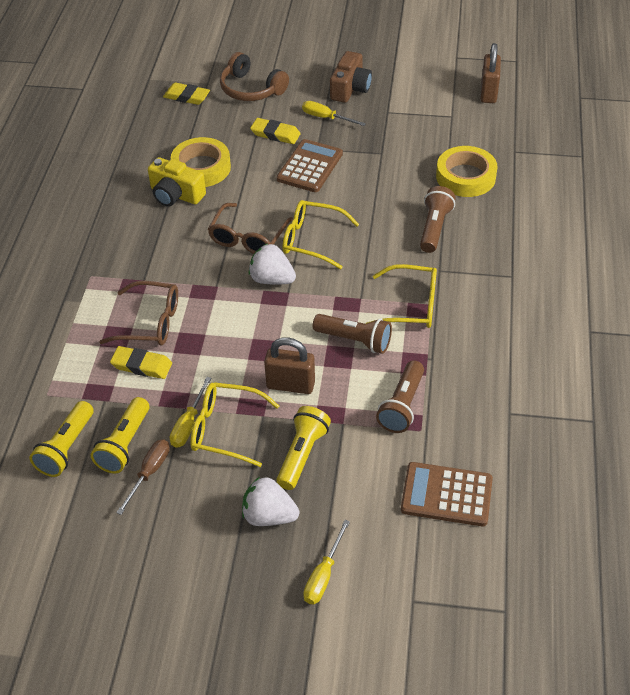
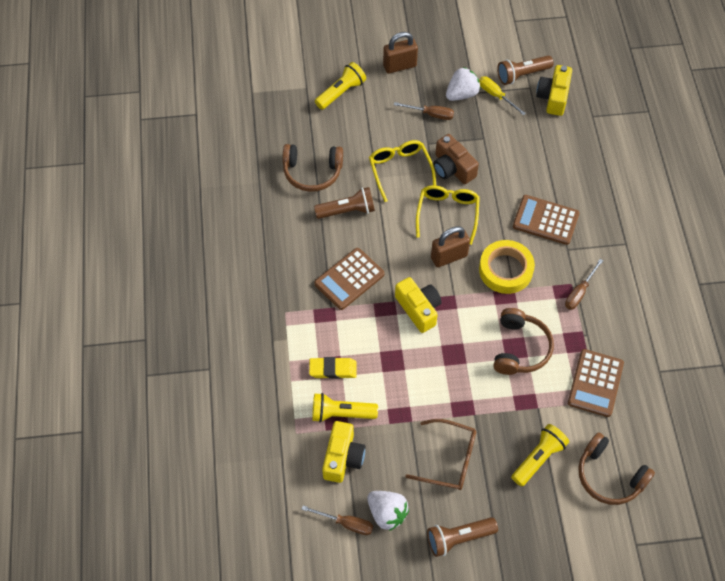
brown calculator: [277,139,343,192] [401,462,493,526] = 2 -> [314,248,384,310] [513,195,579,245] [568,349,624,417] = 3
brown glasses: [99,281,178,346] [208,203,293,254] = 2 -> [405,419,476,490] = 1
brown headphones: [220,52,289,101] = 1 -> [282,144,343,192] [493,308,554,375] [578,432,655,505] = 3
brown screwdriver: [116,439,170,515] = 1 -> [302,505,373,535] [394,102,454,120] [565,259,603,310] = 3
yellow camera: [148,157,206,207] = 1 -> [322,421,365,483] [395,277,442,333] [536,65,572,116] = 3
yellow eraser: [110,346,172,379] [163,82,210,105] [250,118,301,144] = 3 -> [309,357,357,379] = 1
yellow glasses: [190,382,279,467] [282,200,359,269] [366,264,437,328] = 3 -> [369,140,436,202] [416,185,480,245] = 2
yellow screwdriver: [170,377,211,448] [302,101,366,126] [303,520,350,604] = 3 -> [479,76,526,116] = 1
yellow tape: [171,137,231,187] [436,146,498,197] = 2 -> [479,240,535,294] = 1

